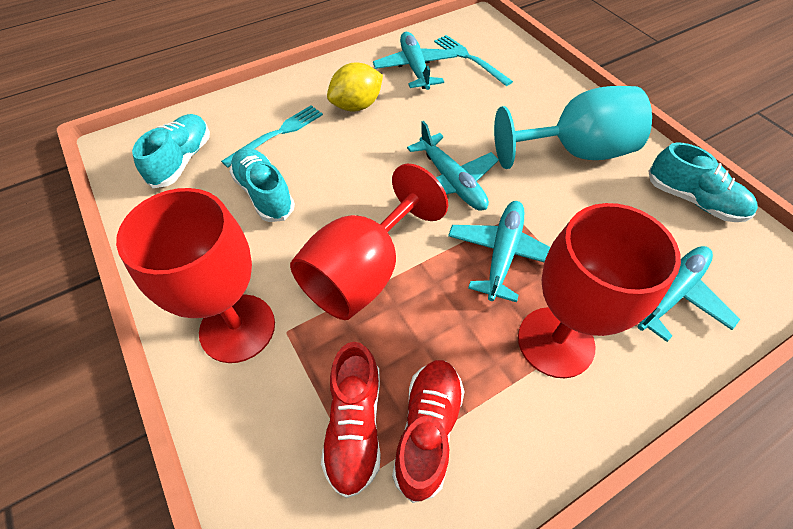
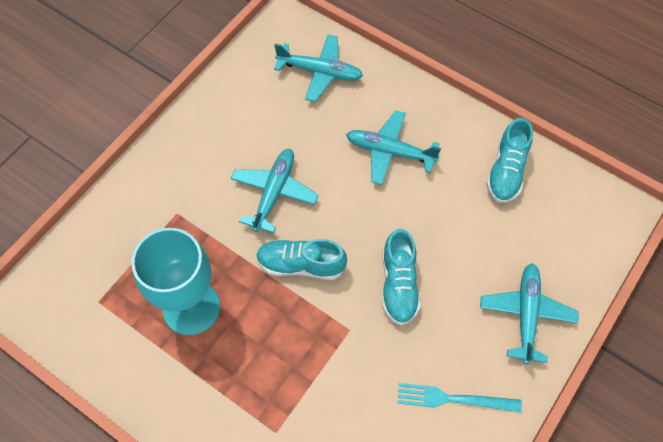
red goblet: [116,188,275,363] [290,164,448,320] [518,203,681,378] = 3 -> none = 0
red shoe: [321,342,381,498] [392,360,465,503] = 2 -> none = 0
turquoise fork: [221,105,323,168] [434,35,513,86] = 2 -> [397,383,522,412] = 1
yellow lemon: [327,63,383,112] = 1 -> none = 0

